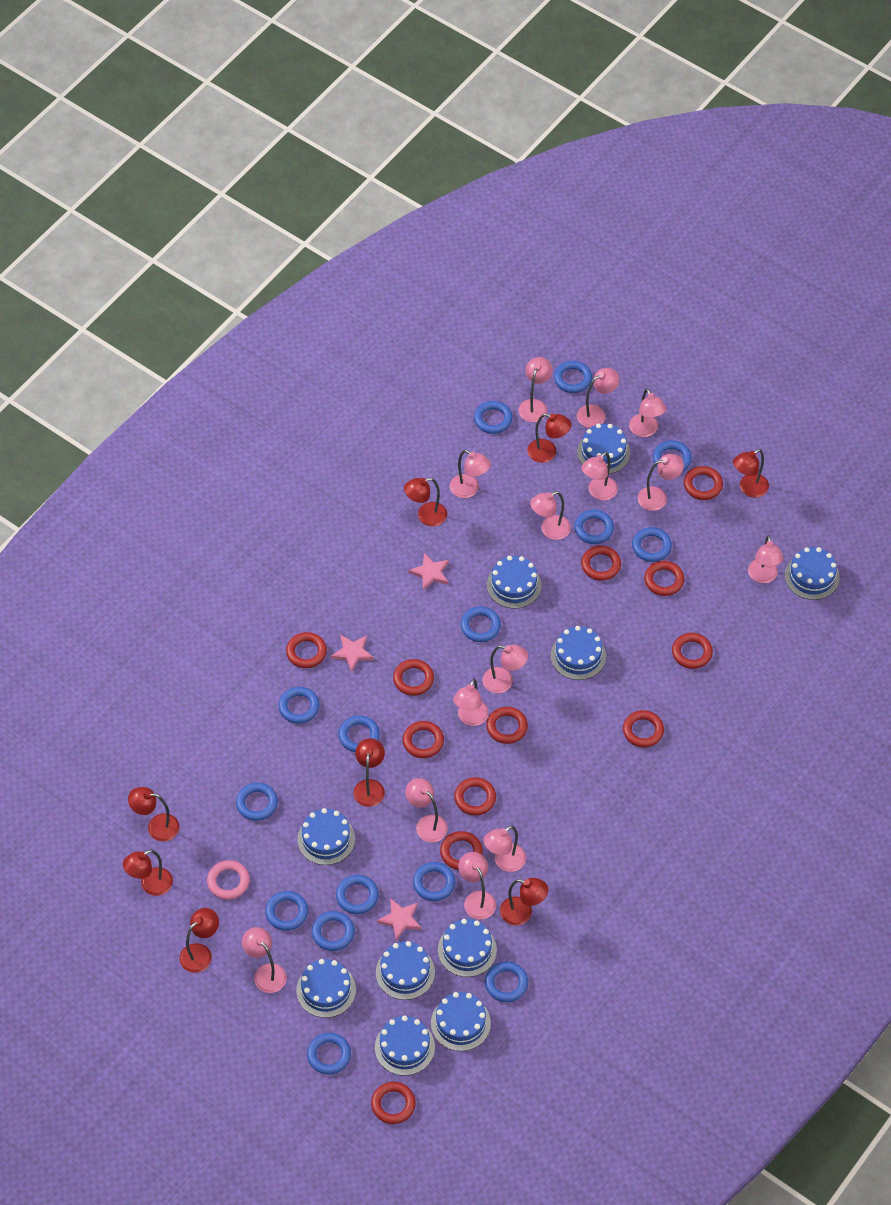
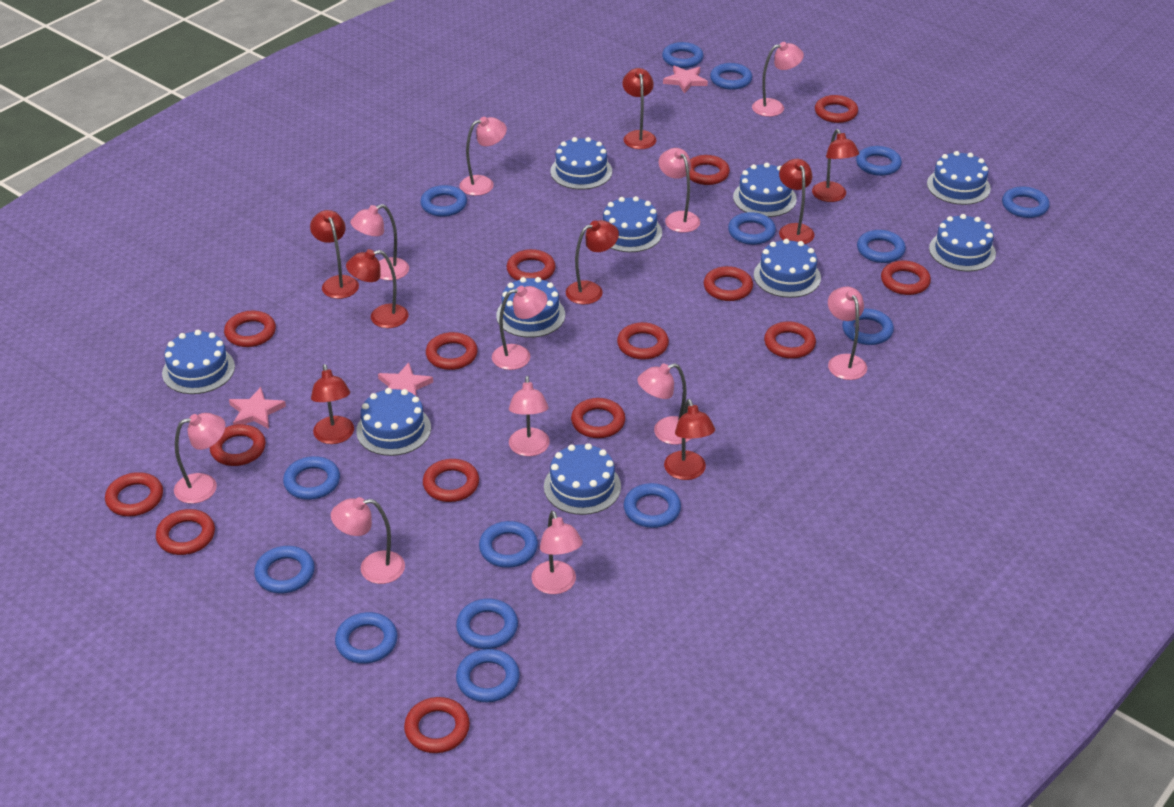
pink lamp: [242,927,287,993] [405,778,448,843] [450,450,491,498] [453,679,489,726] [458,852,496,919] [482,645,528,693] [484,825,526,872] [518,357,553,422] [530,491,571,540] [577,368,619,428] [581,452,618,500] [629,388,666,437] [638,454,684,511] [748,535,784,583] = 14 -> [174,413,226,504] [331,497,405,584] [350,204,409,281] [460,117,507,196] [492,286,547,370] [509,376,550,456] [531,511,583,594] [637,363,691,445] [659,148,700,233] [752,42,804,117] [828,287,867,380] = 11
pink ring: [207,860,250,900] = 1 -> none = 0
red ring: [286,632,327,668] [371,1082,416,1124] [393,659,434,696] [403,721,444,758] [440,831,483,870] [454,777,496,816] [486,707,528,744] [581,546,621,581] [623,710,664,748] [644,561,684,596] [672,633,713,669] [684,466,723,500] = 12 -> [105,472,163,516] [156,509,215,555] [210,424,266,466] [224,311,276,347] [404,697,470,753] [423,459,479,502] [426,332,478,370] [507,249,555,280] [571,398,625,438] [617,322,669,360] [689,155,730,185] [704,266,753,301] [764,321,816,359] [815,95,858,123] [881,260,931,295] = 15

